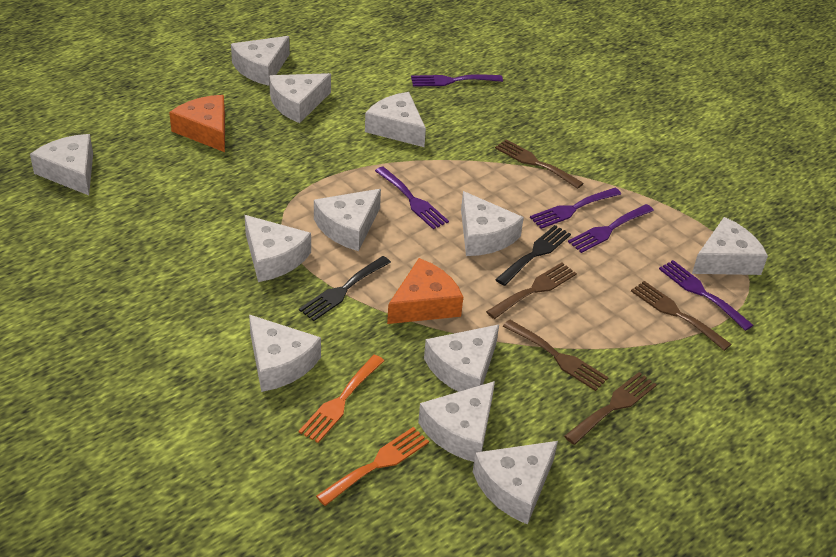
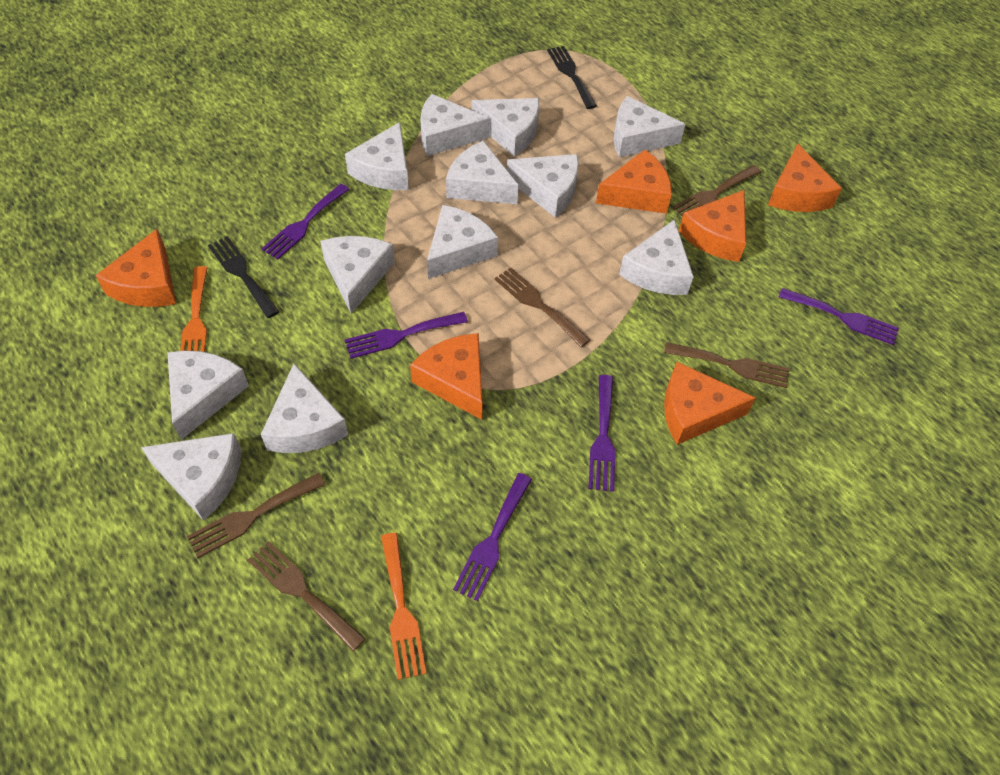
orange cheese: [169,95,225,152] [387,258,463,324] = 2 -> [95,229,176,307] [410,333,483,420] [596,150,672,214] [664,362,756,445] [679,190,746,262] [768,144,842,212] = 6

